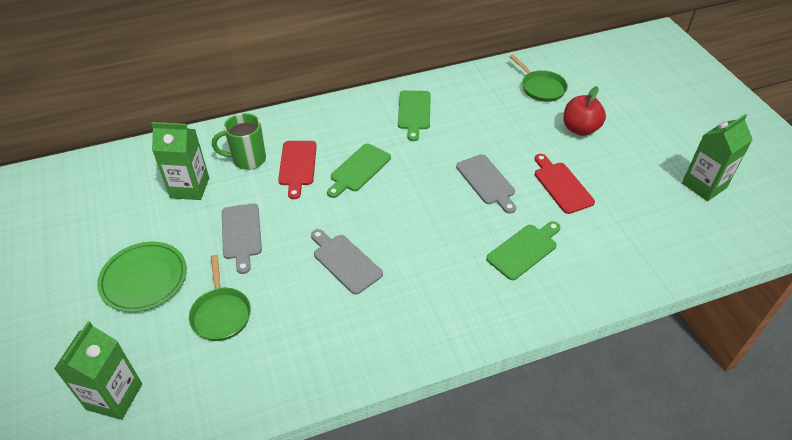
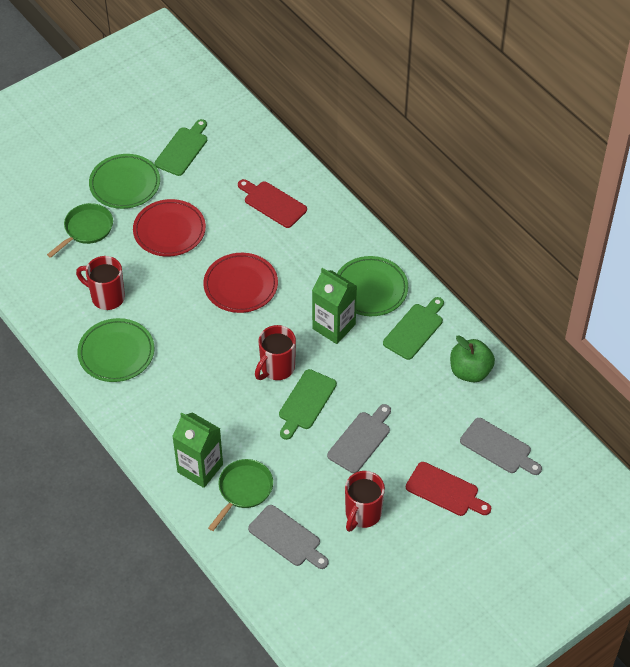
green apple: none = 0 -> [450,336,495,382] = 1
green carton: [54,321,142,420] [151,122,209,200] [682,114,753,201] = 3 -> [172,412,223,488] [312,268,357,344] = 2
green mug: [212,113,266,170] = 1 -> none = 0
green plate: [97,242,187,312] = 1 -> [77,318,154,382] [89,154,160,209] [337,256,408,316] = 3
red apple: [563,86,606,136] = 1 -> none = 0
red mug: none = 0 -> [76,256,125,310] [255,325,296,380] [345,471,385,532] = 3
red plate: none = 0 -> [133,199,206,257] [203,253,278,313] = 2

